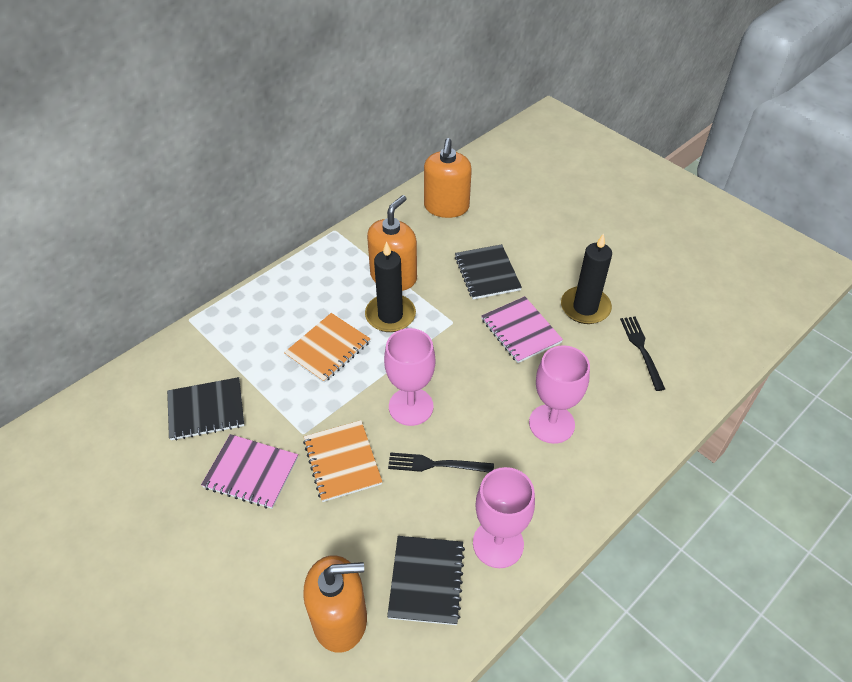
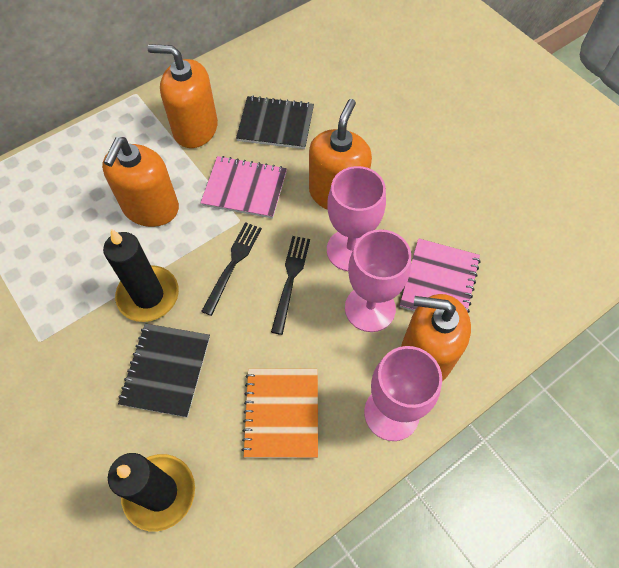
black notebook: [167,377,244,441] [387,536,465,625] [455,244,522,299] = 3 -> [118,323,210,418] [236,96,314,149] = 2
orange notebook: [284,313,371,383] [303,420,382,502] = 2 -> [242,369,318,458] = 1
orange soap dispenser: [303,555,367,653] [367,195,417,291] [424,138,472,218] = 3 -> [102,137,179,227] [147,44,218,148] [309,99,372,210] [401,294,471,381] = 4

